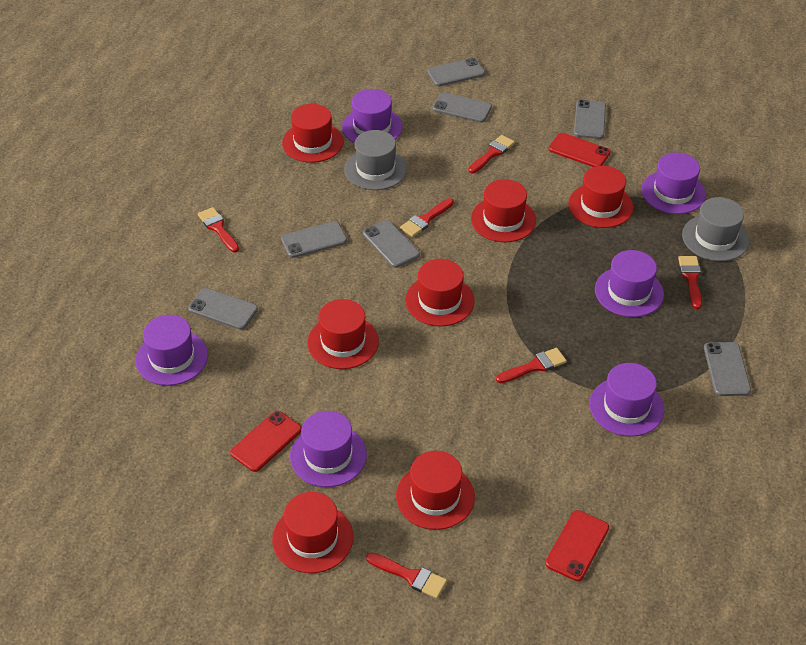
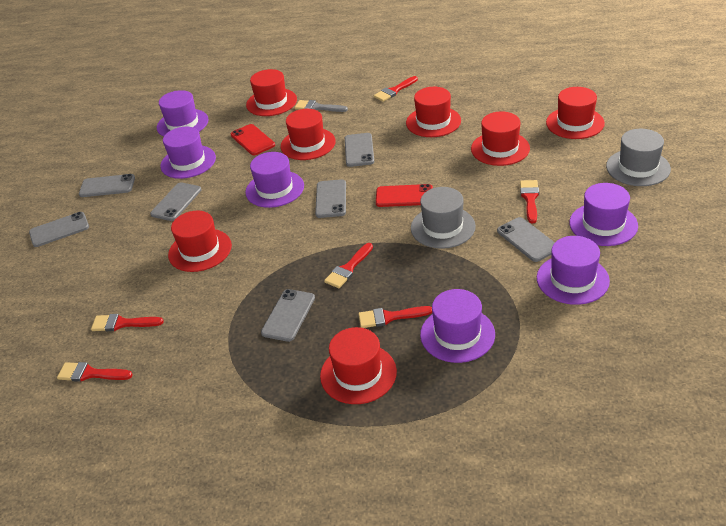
grey brush: none = 0 -> [295,100,348,112] = 1
red phone: [230,411,302,472] [545,510,609,581] [549,133,611,167] = 3 -> [231,124,275,155] [376,184,433,207] = 2

